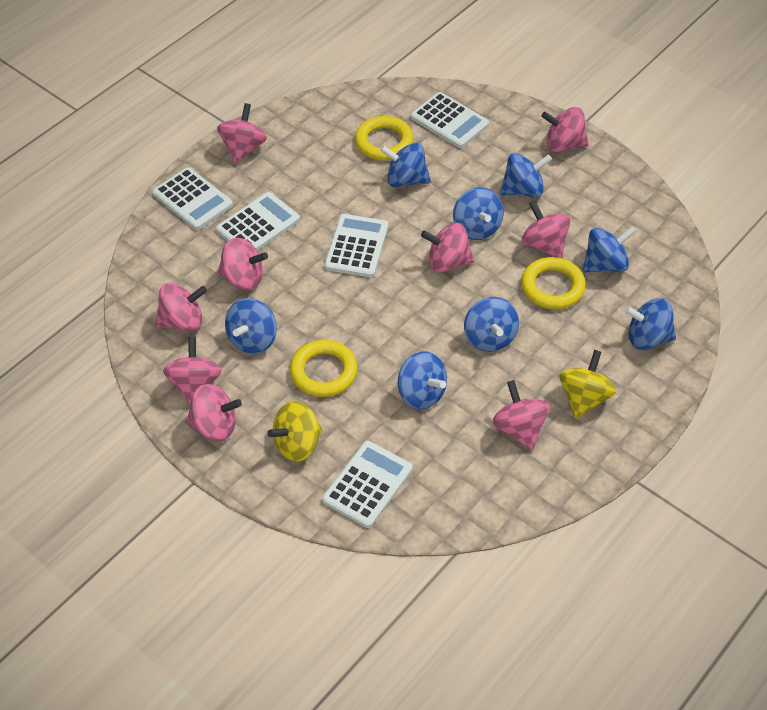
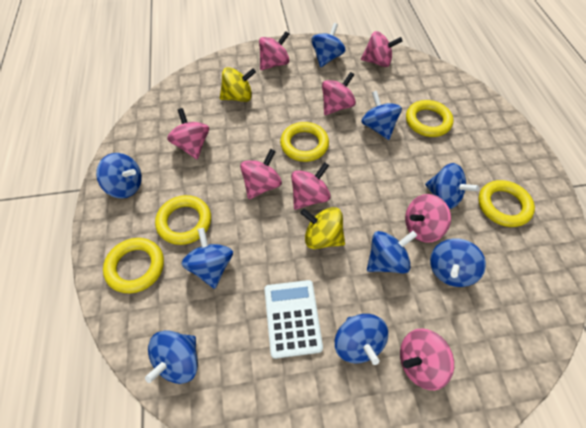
blue spinning top: [225,298,277,354] [380,143,431,187] [398,351,447,410] [453,187,504,240] [464,297,519,352] [500,153,552,197] [583,226,636,272] [624,298,676,350] = 8 -> [96,153,142,199] [145,330,198,384] [182,228,233,289] [311,23,346,67] [335,314,388,365] [361,91,402,140] [367,231,417,274] [425,163,479,209] [430,239,486,287] = 9
pink spinning top: [155,283,207,331] [163,336,222,404] [186,384,242,441] [217,103,267,164] [218,238,268,291] [421,223,474,272] [492,380,550,450] [522,200,571,258] [541,107,589,152] = 9 -> [167,108,209,159] [240,149,282,199] [259,31,289,70] [291,162,331,210] [322,72,356,115] [361,31,402,67] [400,328,454,390] [405,194,451,243] = 8
white calculator: [152,167,233,230] [216,192,300,251] [322,441,413,528] [324,214,388,277] [411,92,489,148] = 5 -> [264,280,323,359] = 1
yellow ring: [290,340,358,397] [355,116,414,161] [521,257,586,309] = 3 -> [103,238,164,293] [155,195,211,245] [280,122,329,162] [406,100,453,137] [478,180,535,227] = 5

